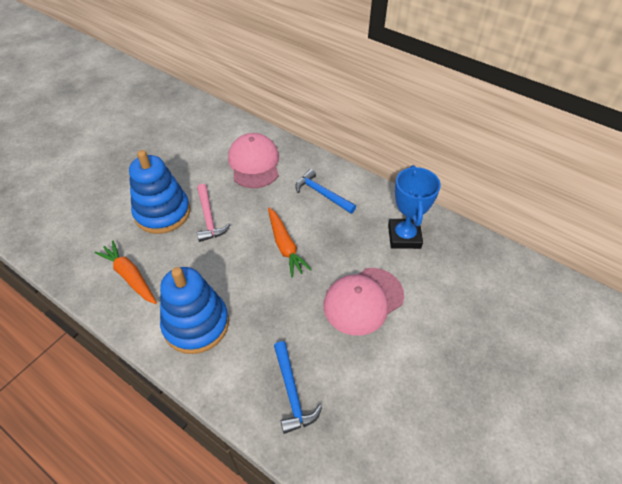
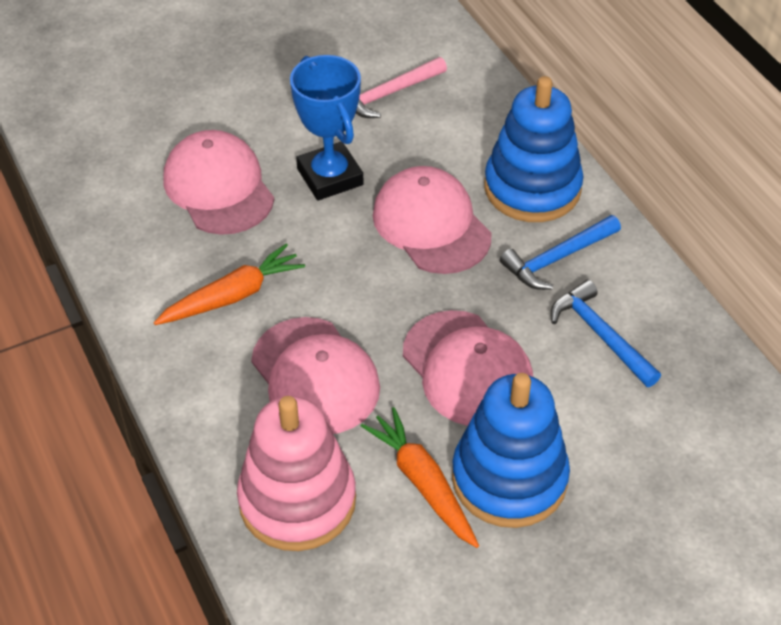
pink cap: [228,133,279,188] [324,268,404,336] = 2 -> [164,130,274,235] [251,317,380,434] [373,166,491,274] [403,310,533,426] = 4
pink stacking toy: none = 0 -> [237,396,356,551] = 1

